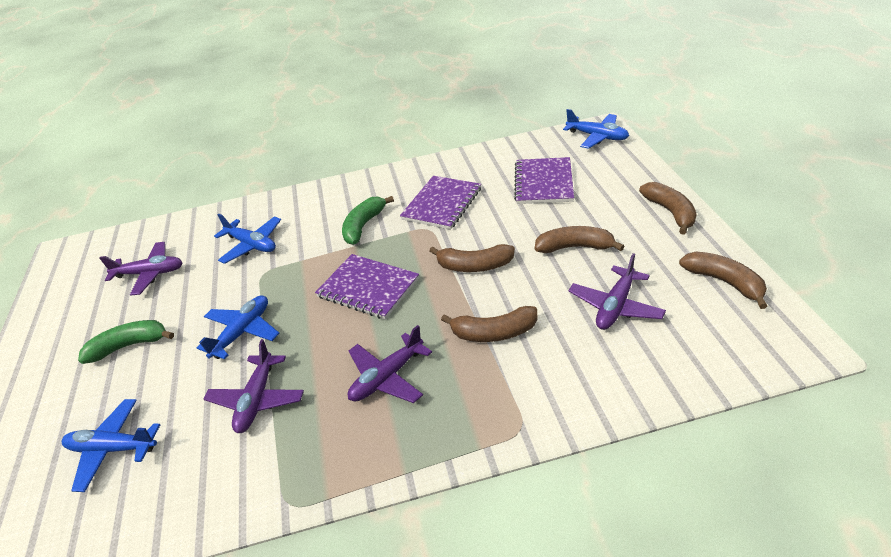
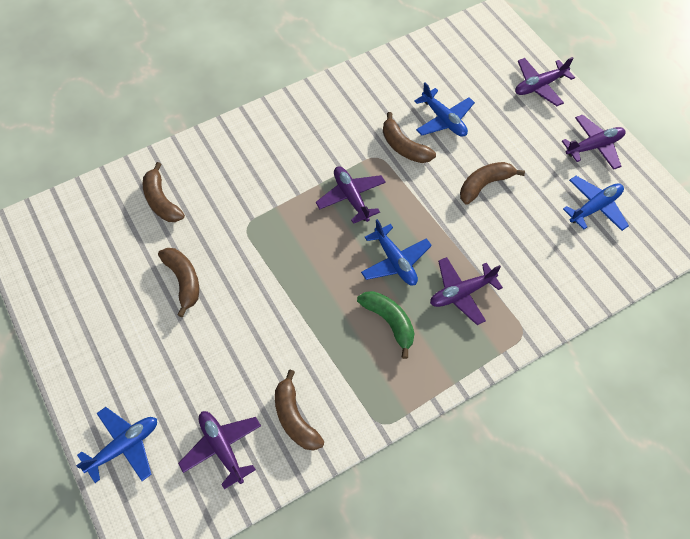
green banana: [78,320,174,364] [342,196,394,245] = 2 -> [357,291,415,359] = 1
purple notebook: [315,254,419,319] [400,176,481,230] [514,157,574,204] = 3 -> none = 0
purple plane: [99,242,183,296] [204,339,304,433] [348,325,432,403] [569,253,666,330] = 4 -> [178,411,261,489] [316,166,386,224] [430,257,503,325] [515,57,575,106] [562,115,626,170] = 5

